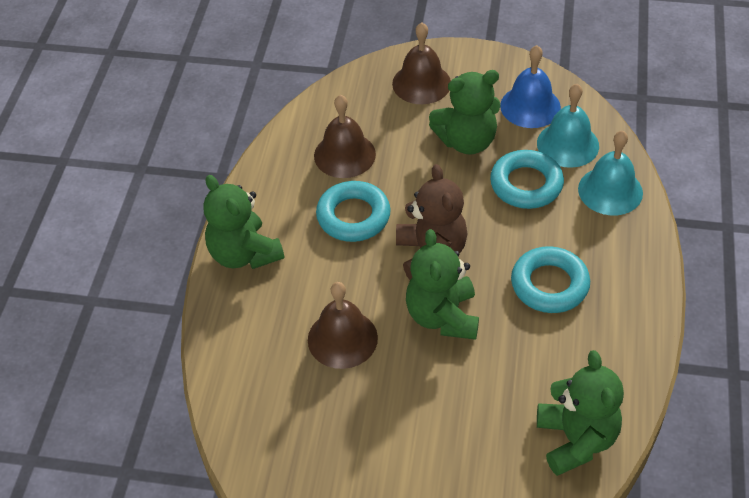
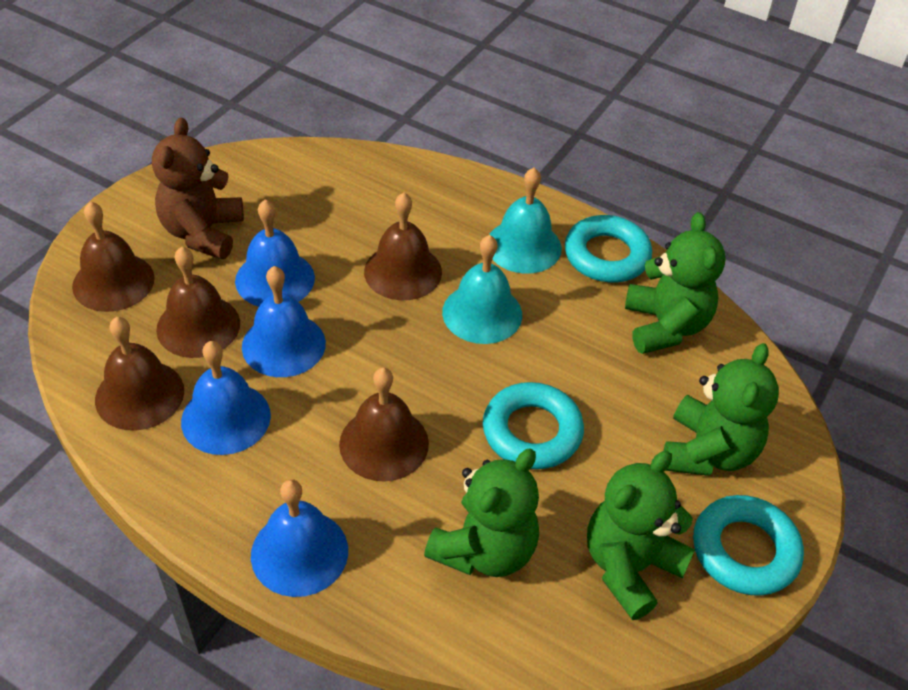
blue bell: [500,45,561,128] = 1 -> [181,341,271,455] [235,199,315,307] [242,266,326,377] [251,479,348,597] = 4
brown bell: [308,282,378,369] [314,95,376,178] [392,22,451,104] = 3 -> [72,202,155,312] [95,317,184,431] [156,247,240,358] [339,368,429,482] [364,193,442,300] = 5

